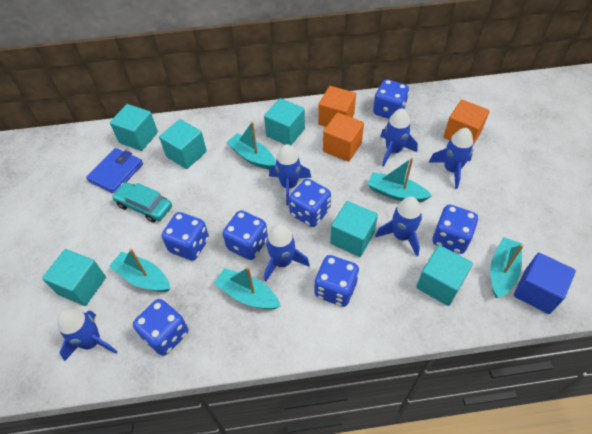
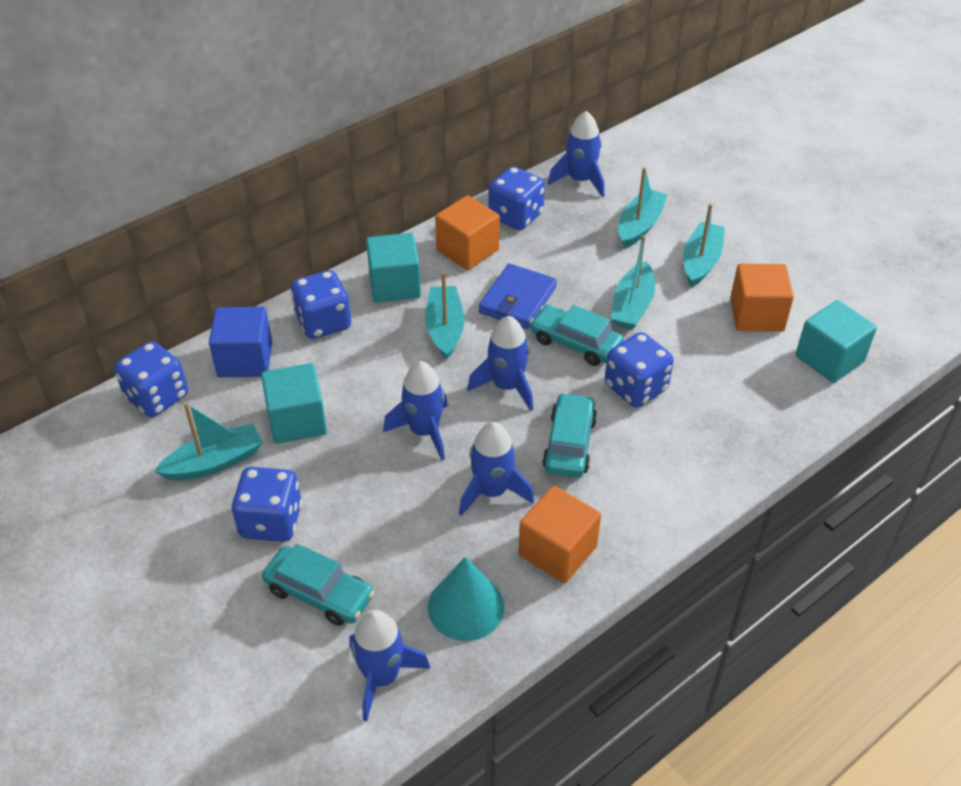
blue dice: [133,299,188,356] [162,212,209,261] [223,210,268,260] [289,179,331,227] [314,255,359,307] [373,80,409,119] [433,205,478,254] = 7 -> [114,341,188,417] [231,467,302,542] [291,270,351,339] [489,166,545,230] [605,332,674,407] = 5
blue rocket: [57,308,117,361] [264,224,310,282] [269,144,311,205] [375,197,422,256] [380,108,418,167] [429,128,473,189] = 6 -> [350,610,430,721] [383,361,448,460] [459,422,534,516] [467,316,533,411] [548,111,605,197] = 5
turquoise car: [112,182,172,223] = 1 -> [262,544,374,626] [529,305,624,366] [542,392,597,477] = 3
turquoise cone: none = 0 -> [428,557,504,641] = 1
turquoise cube: [42,249,106,306] [110,104,158,151] [159,119,207,169] [264,98,305,145] [330,201,378,257] [416,245,473,306] = 6 -> [261,363,327,444] [366,233,421,303] [795,300,877,383] = 3

